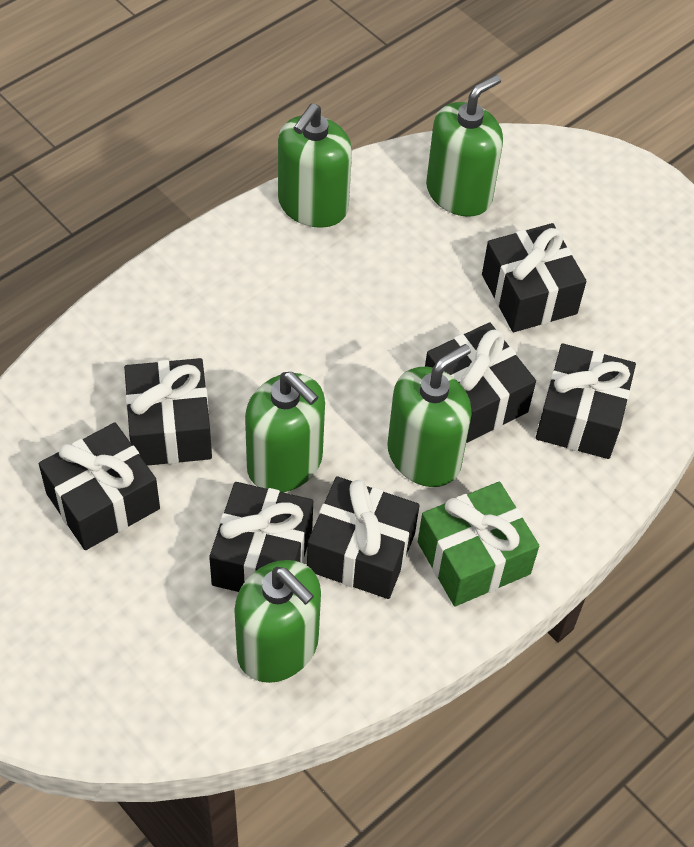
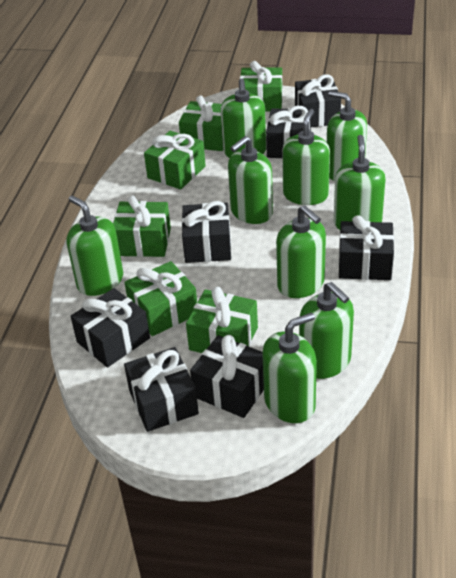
green gift: [418,482,539,606] = 1 -> [113,196,171,257] [124,261,197,336] [144,131,206,189] [179,95,223,151] [186,287,258,353] [240,61,283,112] = 6
green soap dispenser: [234,560,321,683] [245,372,325,492] [278,103,352,228] [387,344,472,487] [426,74,503,217] = 5 -> [67,196,123,296] [221,78,266,158] [228,136,273,224] [262,312,317,423] [276,205,326,298] [282,109,330,205] [299,282,354,379] [327,91,367,181] [334,135,386,230] = 9

